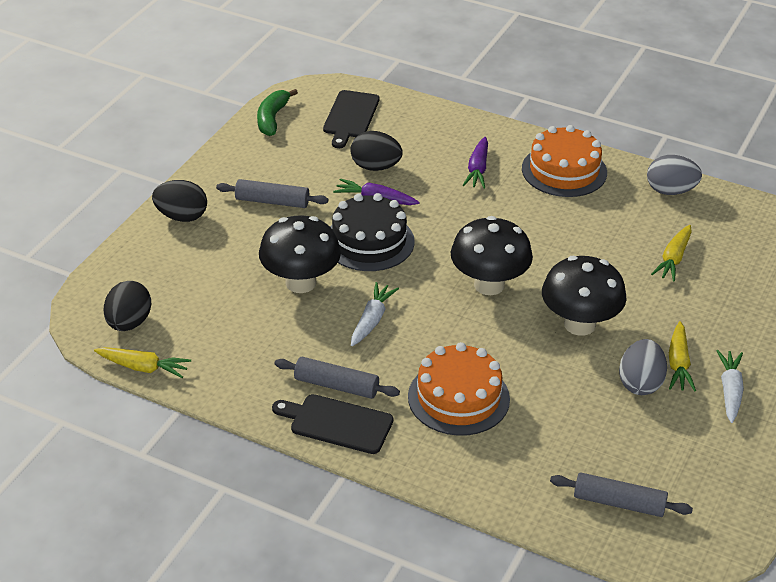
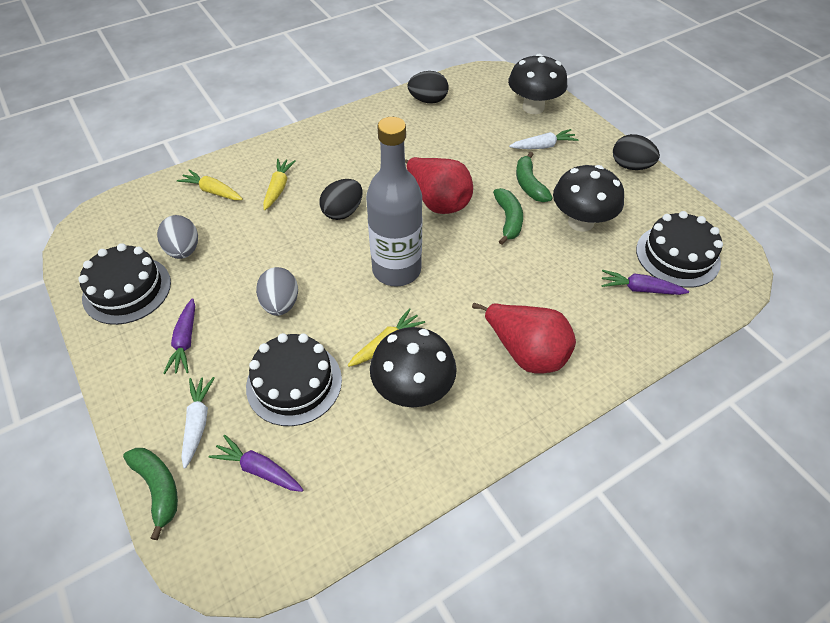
black cake: [330,193,415,271] = 1 -> [78,243,171,325] [246,333,342,426] [636,211,723,288] = 3
black cutting board: [272,394,393,454] [323,90,380,148] = 2 -> none = 0
green banana: [257,89,298,136] = 1 -> [123,448,178,540] [493,188,523,245] [516,152,553,202] = 3
grey bottle: none = 0 -> [366,117,422,287] = 1
grey rolling pin: [216,179,328,208] [274,357,400,399] [550,472,693,517] = 3 -> none = 0
orange cake: [408,342,510,436] [522,125,607,197] = 2 -> none = 0
purple carrot: [333,179,420,205] [463,137,488,189] = 2 -> [163,298,195,374] [208,435,303,492] [601,270,689,295] = 3
red pear: none = 0 -> [405,157,473,214] [472,303,576,373] = 2

